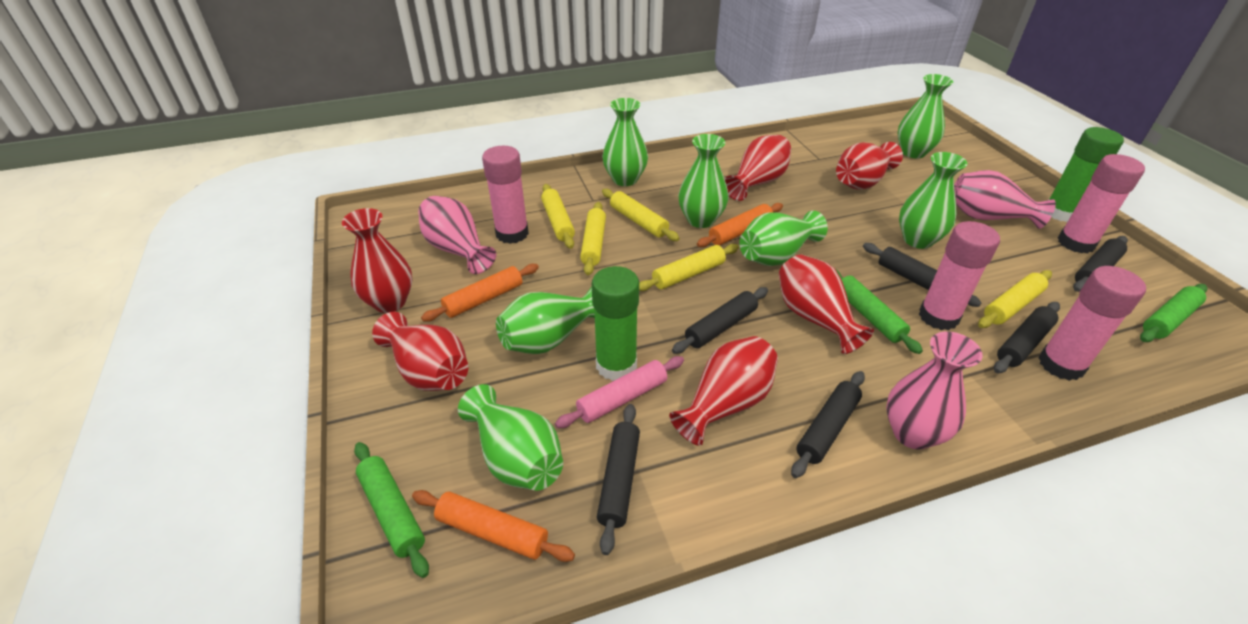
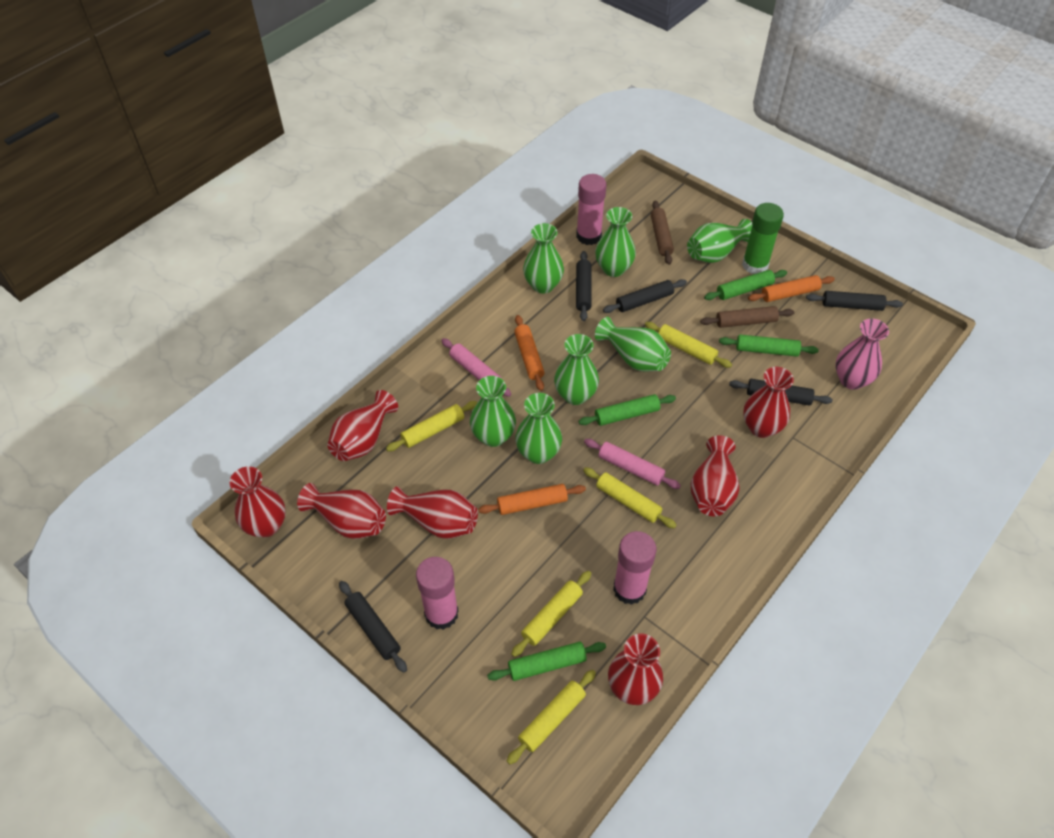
black rolling pin: [597,404,640,555] [672,287,768,354] [791,371,865,478] [863,243,981,307] [994,302,1060,373] [1073,236,1128,292] = 6 -> [339,581,407,673] [576,251,592,321] [603,279,687,313] [729,379,832,406] [806,291,903,311] = 5
brown rolling pin: none = 0 -> [651,201,674,265] [700,306,794,328] = 2
green glue stick: [592,266,639,381] [1049,127,1124,222] = 2 -> [742,203,784,274] = 1
green rolling pin: [354,442,429,578] [835,269,923,354] [1140,284,1208,342] = 3 -> [487,642,606,681] [578,394,676,426] [704,270,787,300] [719,334,819,357] = 4
pink glue stick: [482,146,529,244] [919,221,1000,330] [1038,266,1146,381] [1058,154,1145,253] = 4 -> [416,557,459,630] [576,174,607,245] [613,531,656,605] = 3
pink rolling pin: [555,356,684,428] = 1 -> [441,338,511,397] [584,439,681,489] = 2
pink vase: [418,196,496,274] [886,331,983,449] [954,170,1056,229] = 3 -> [835,318,889,390] = 1
red vase: [342,208,413,313] [372,312,468,391] [669,336,778,446] [724,135,791,201] [779,254,874,354] [836,142,903,190] = 6 -> [230,466,286,537] [297,483,386,539] [327,390,398,461] [387,486,478,539] [608,634,663,705] [691,435,740,516] [743,367,794,438] = 7

